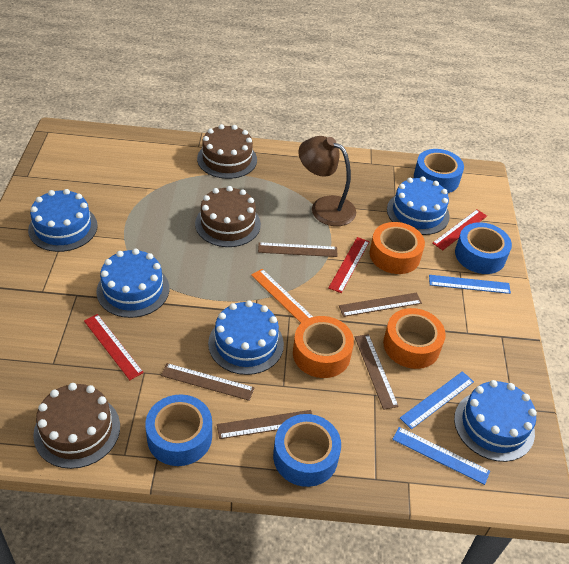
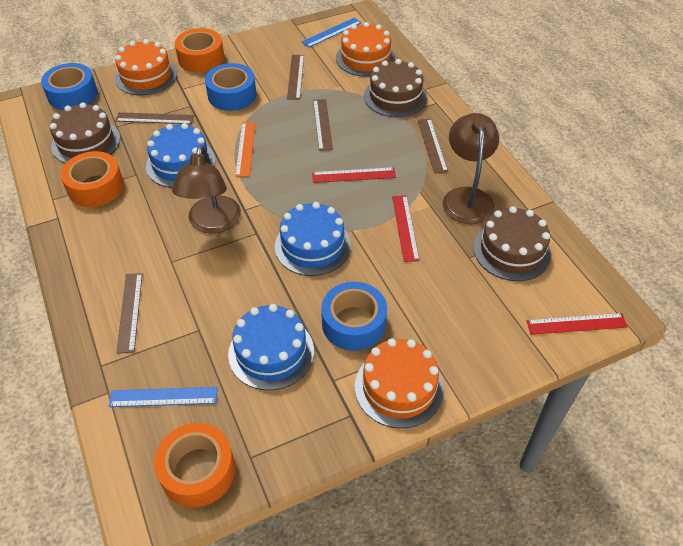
blue cake: [28,189,98,252] [96,249,169,318] [208,300,284,375] [387,177,450,235] [454,380,537,462] = 5 -> [146,123,216,188] [228,304,314,390] [275,202,351,276] = 3
blue ruler: [392,427,490,485] [400,371,474,429] [429,275,511,294] = 3 -> [109,387,217,407] [302,18,362,48] = 2
blue tape: [145,394,212,466] [273,414,341,487] [414,149,464,193] [455,222,512,274] = 4 -> [41,63,98,110] [205,63,257,111] [321,282,387,351] = 3
brown lamp: [298,136,356,226] = 1 -> [172,145,241,234] [443,113,499,224] = 2
orange cake: none = 0 -> [115,39,177,95] [336,22,395,77] [355,338,444,428] = 3

